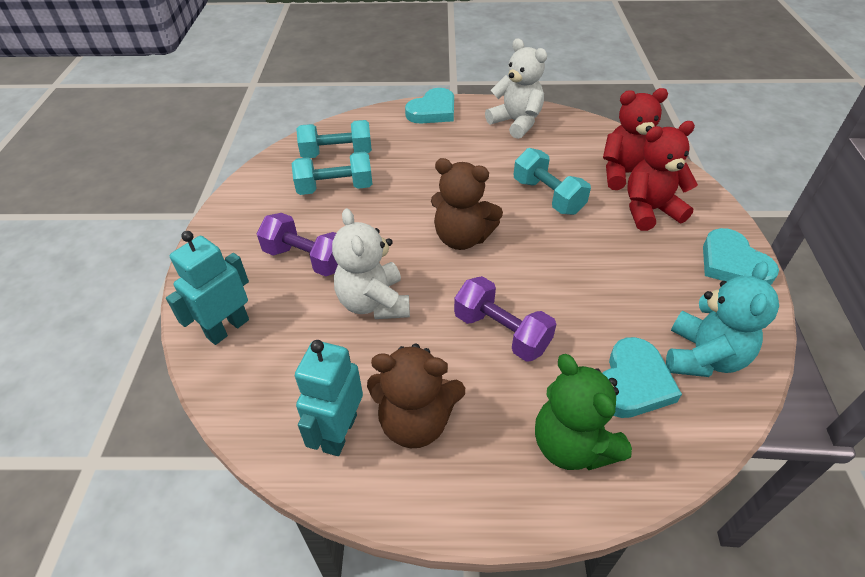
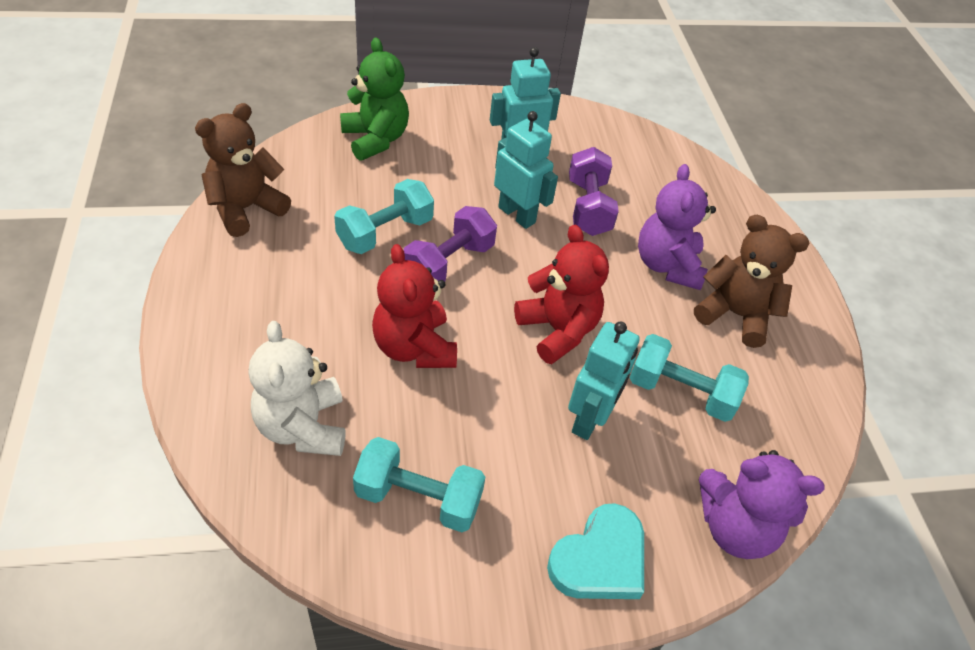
purple teddy bear: none = 0 -> [638,164,716,290] [699,450,825,559] = 2
turquoise heart: [405,88,454,123] [602,337,682,418] [703,228,779,285] = 3 -> [547,503,644,599] = 1
turquoise robot: [166,231,249,345] [295,340,363,456] = 2 -> [490,47,561,140] [494,111,558,229] [568,321,640,440] = 3
turquoise teddy bear: [666,261,779,377] = 1 -> none = 0
white teddy bear: [332,208,410,319] [485,38,547,139] = 2 -> [248,321,346,456] = 1

